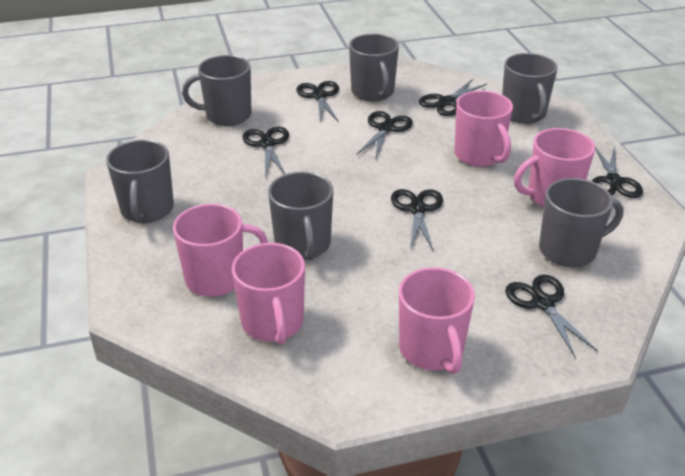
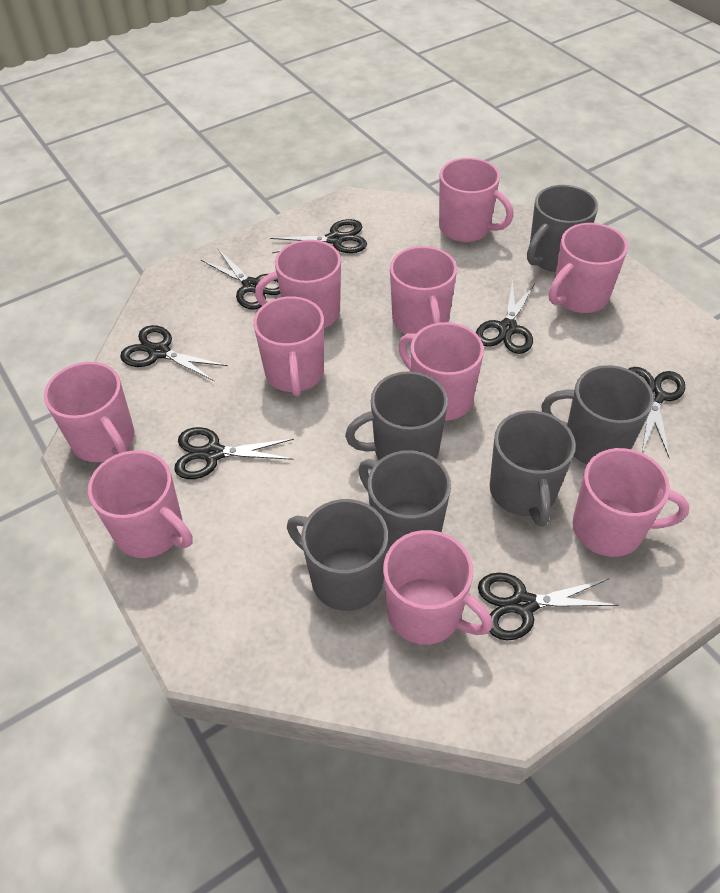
pink mug: [173,204,268,297] [232,243,305,345] [399,267,475,374] [454,91,513,167] [514,128,595,207] = 5 -> [44,362,135,462] [88,450,193,558] [253,296,324,397] [255,240,341,328] [383,530,493,645] [390,246,457,334] [398,322,484,420] [439,158,513,242] [549,223,628,313] [573,448,689,557] = 10

